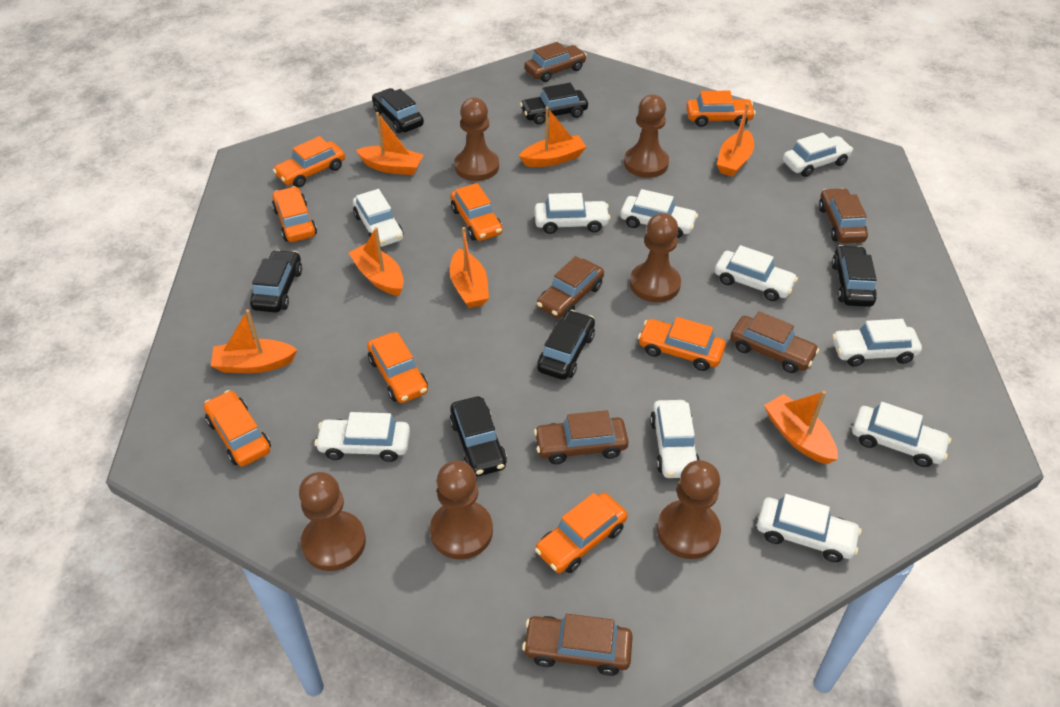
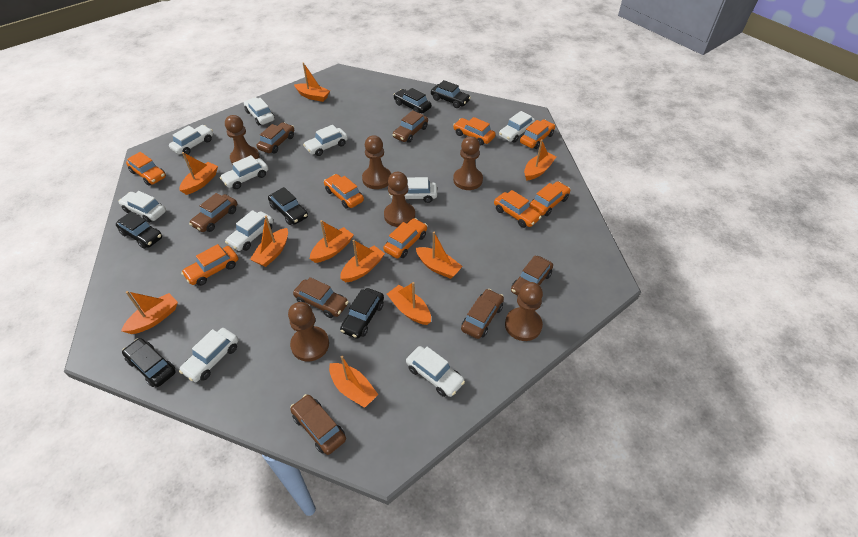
brown car: [522,614,633,676] [524,42,587,82] [534,410,629,464] [537,256,604,319] [730,311,819,373] [819,188,868,243] = 6 -> [189,193,237,232] [257,122,294,153] [290,394,346,455] [293,277,348,318] [393,110,428,143] [461,289,504,339] [511,256,553,296] = 7
orange boat: [211,309,297,373] [349,227,404,296] [356,112,424,175] [450,227,489,308] [519,107,586,167] [717,103,754,177] [764,391,838,464] = 7 -> [121,291,178,334] [179,152,218,195] [250,216,288,267] [294,62,330,102] [310,220,354,263] [329,356,379,408] [340,240,385,282] [387,282,431,325] [416,231,463,279] [524,139,556,181] = 10

